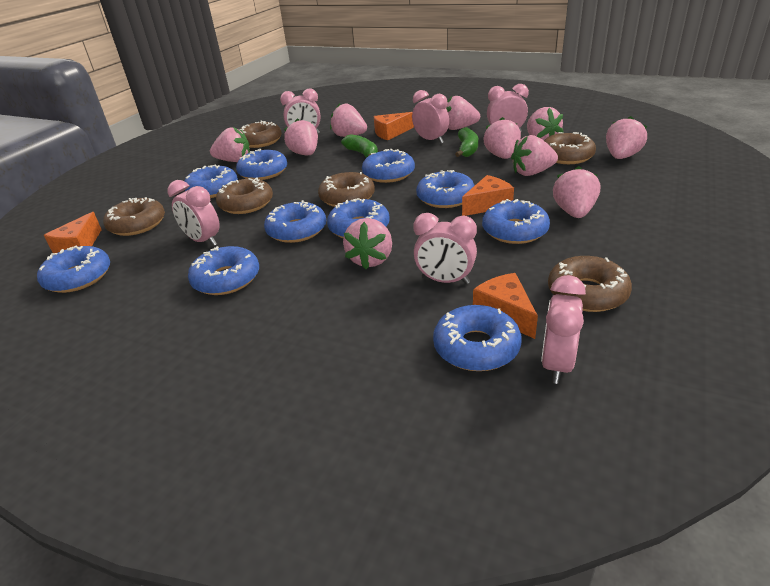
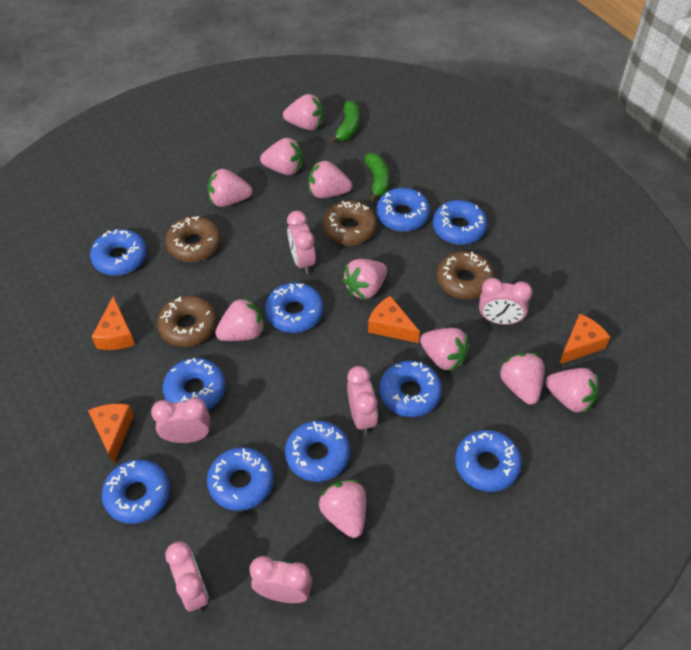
brown donut: [103,197,165,236] [216,177,273,214] [239,121,282,148] [318,172,375,207] [544,132,596,164] [548,256,632,312] = 6 -> [157,296,217,347] [165,216,221,262] [323,201,377,245] [437,251,494,299] = 4

